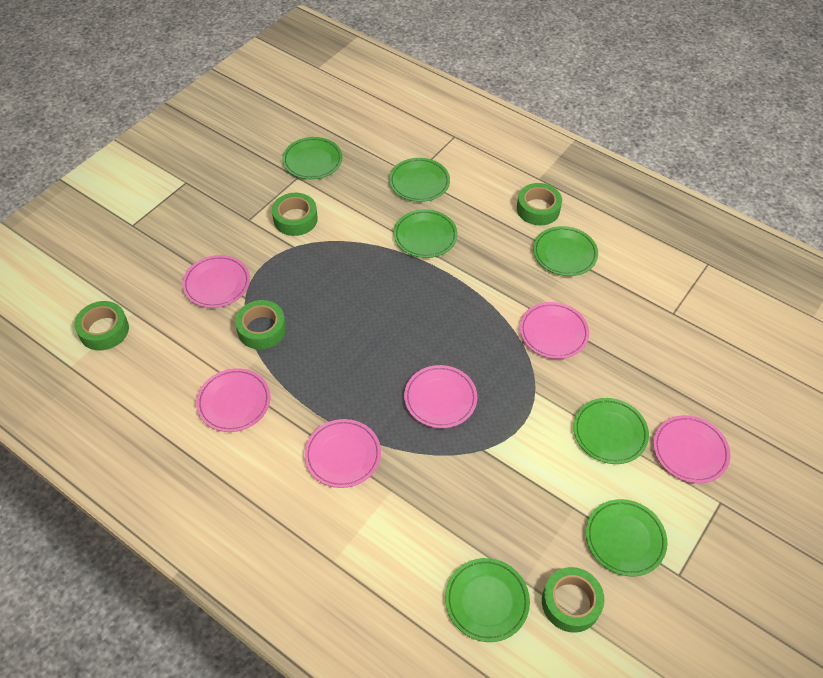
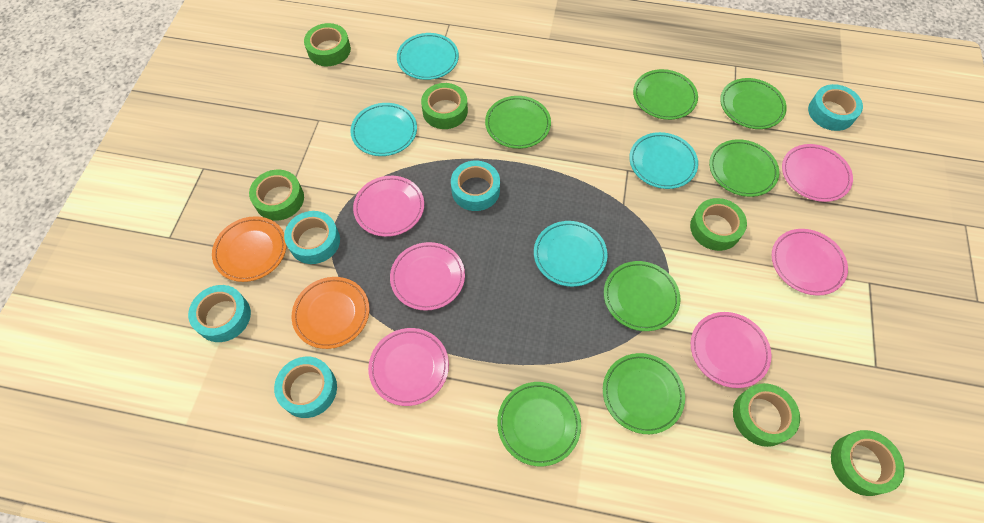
green tape: [74,301,129,350] [235,300,286,349] [272,193,318,236] [517,183,562,226] [542,567,604,633] = 5 -> [249,170,304,221] [304,23,351,66] [421,83,468,129] [690,198,747,251] [733,383,800,447] [831,430,905,496] = 6
orange plate: none = 0 -> [212,216,287,282] [292,277,369,349] = 2
turquoise plate: none = 0 -> [350,103,417,156] [397,33,459,80] [534,221,608,287] [629,132,698,189] = 4
turquoise tape: none = 0 -> [188,285,251,342] [274,357,337,418] [284,211,340,264] [451,161,500,211] [808,84,863,131] = 5

